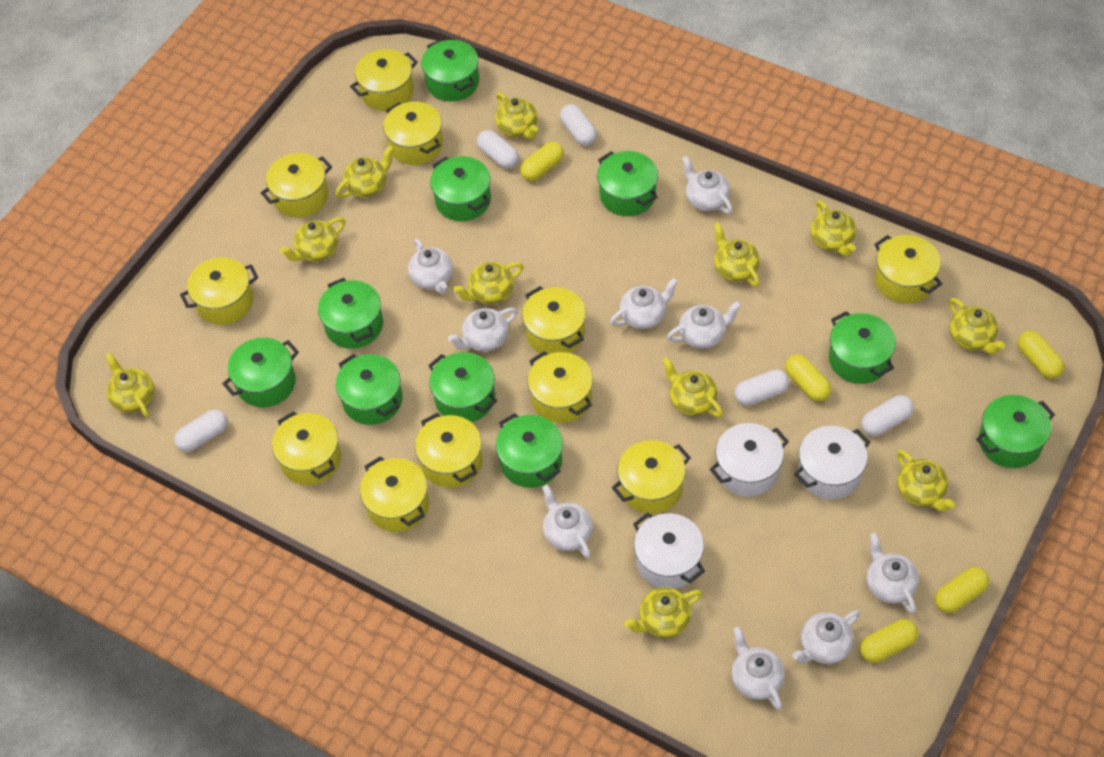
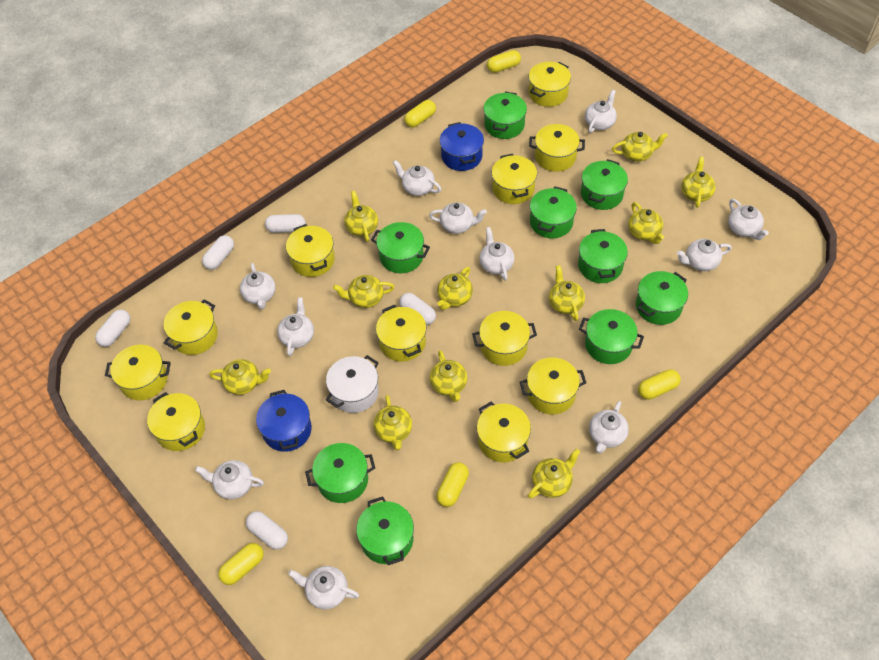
blue pot: none = 0 -> [256,390,312,452] [440,122,484,171] = 2
green pot: [222,338,299,407] [318,278,383,349] [336,354,403,425] [421,39,479,102] [428,352,497,422] [430,156,491,221] [496,413,563,488] [597,151,658,216] [829,311,896,384] [976,395,1055,468] = 10 -> [305,443,375,503] [356,497,414,565] [371,222,430,273] [483,92,527,139] [530,187,577,238] [578,229,628,283] [579,309,644,364] [581,159,628,210] [636,271,688,325] = 9
white pot: [633,513,705,589] [710,423,789,497] [794,426,870,500] = 3 -> [326,355,379,413] = 1
white teapot: [408,239,453,294] [448,307,518,352] [542,484,593,558] [610,278,678,329] [667,301,741,349] [682,156,733,214] [731,627,785,710] [792,610,860,664] [866,532,919,614] = 9 -> [195,460,264,499] [240,263,275,309] [277,297,314,356] [288,566,359,609] [393,160,441,196] [429,202,487,234] [480,227,514,280] [585,90,617,133] [589,401,629,454] [677,239,732,271] [728,199,769,240] = 11

